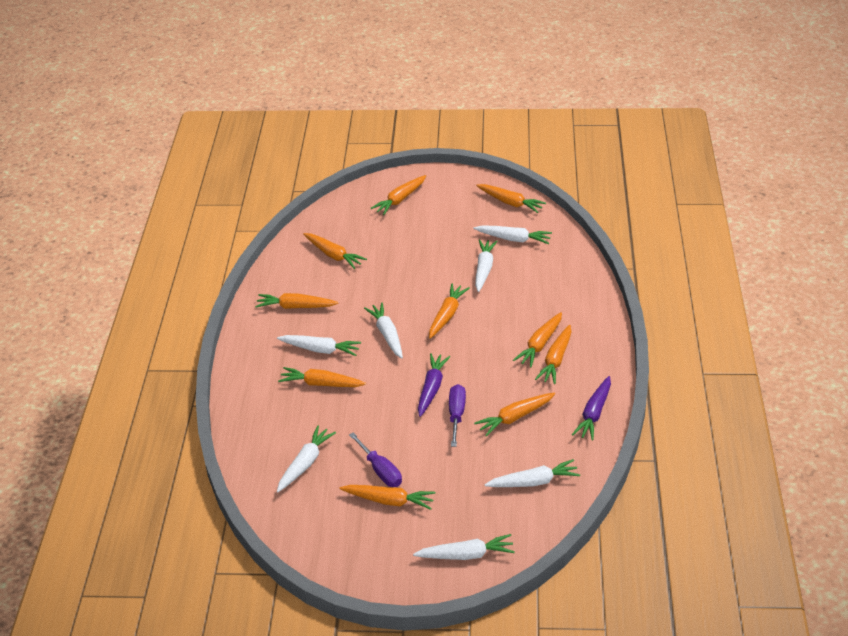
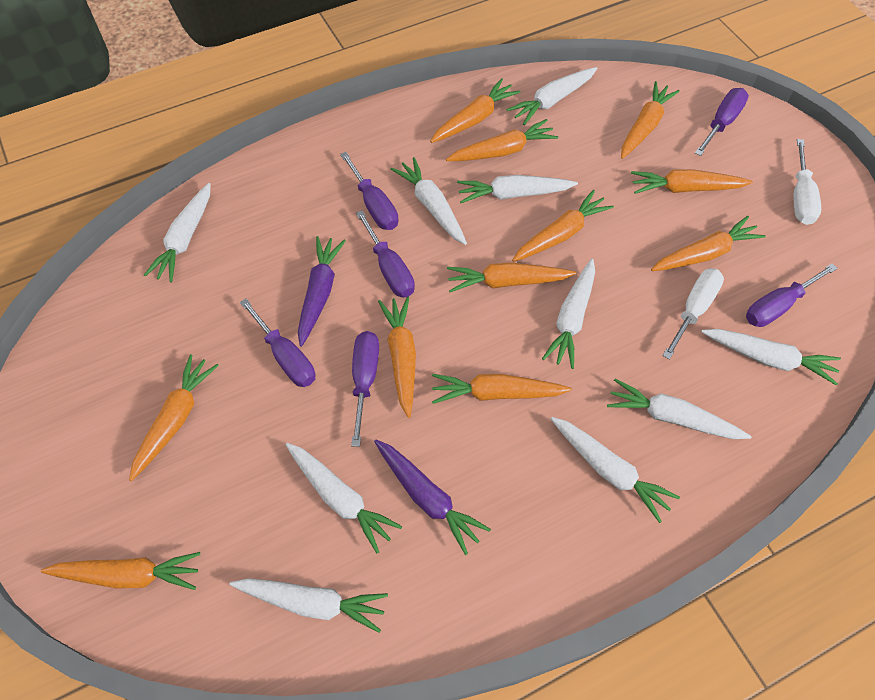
orange carrot: [255,293,338,309] [278,367,366,387] [303,233,367,269] [339,485,435,510] [370,175,426,215] [429,284,470,339] [474,393,555,437] [476,184,546,213] [513,312,562,367] [535,325,571,384] = 10 -> [41,552,201,590] [129,354,219,481] [378,296,416,418] [430,78,520,143] [432,374,572,404] [446,119,558,161] [447,262,576,292] [512,190,614,262] [621,81,680,159] [631,169,753,194] [651,216,766,271] = 11
purple screwdriver: [349,432,402,487] [449,384,466,447] = 2 -> [240,299,316,387] [340,152,398,230] [351,331,379,447] [356,210,415,297] [695,88,749,156] [746,263,838,327] = 6
white carrot: [277,335,361,356] [277,425,336,492] [364,302,403,358] [413,534,515,560] [473,225,552,244] [475,239,497,292] [485,459,580,487] = 7 -> [144,183,211,283] [229,578,388,633] [285,443,402,554] [391,157,467,245] [457,175,578,203] [506,67,597,125] [542,258,595,369] [551,417,680,523] [607,379,751,439] [701,329,841,385] = 10
white screwdriver: none = 0 -> [662,268,724,360] [794,139,821,225] = 2

